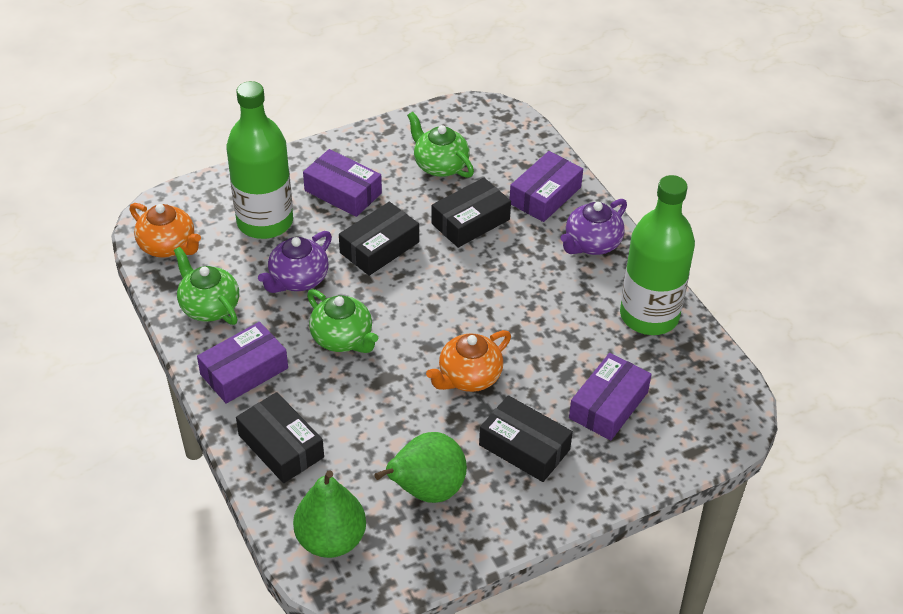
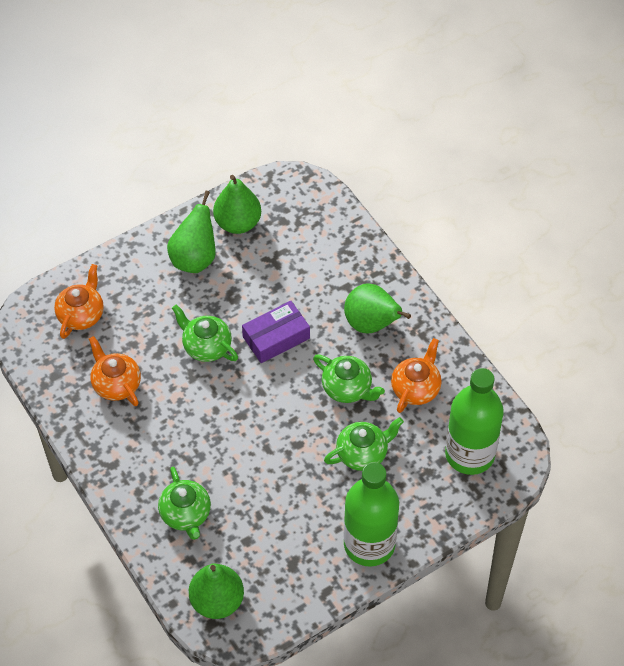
black box: [236,392,324,483] [339,202,419,276] [431,178,511,248] [479,395,573,482] = 4 -> none = 0
green pear: [293,470,366,558] [374,432,467,503] = 2 -> [167,191,216,273] [189,563,244,619] [213,175,261,234] [344,283,411,333] = 4
green teapot: [174,247,239,325] [307,289,378,353] [407,112,474,178] = 3 -> [158,467,211,540] [172,305,238,362] [313,355,385,403] [324,417,404,471] = 4
orange teapot: [129,203,201,258] [426,330,511,392] = 2 -> [54,264,104,339] [89,336,141,406] [391,338,441,413] = 3
purple box: [197,322,288,404] [303,149,382,217] [510,151,583,222] [569,353,652,441] = 4 -> [242,301,310,363] = 1
purple teapot: [258,231,332,293] [561,199,627,255] = 2 -> none = 0

